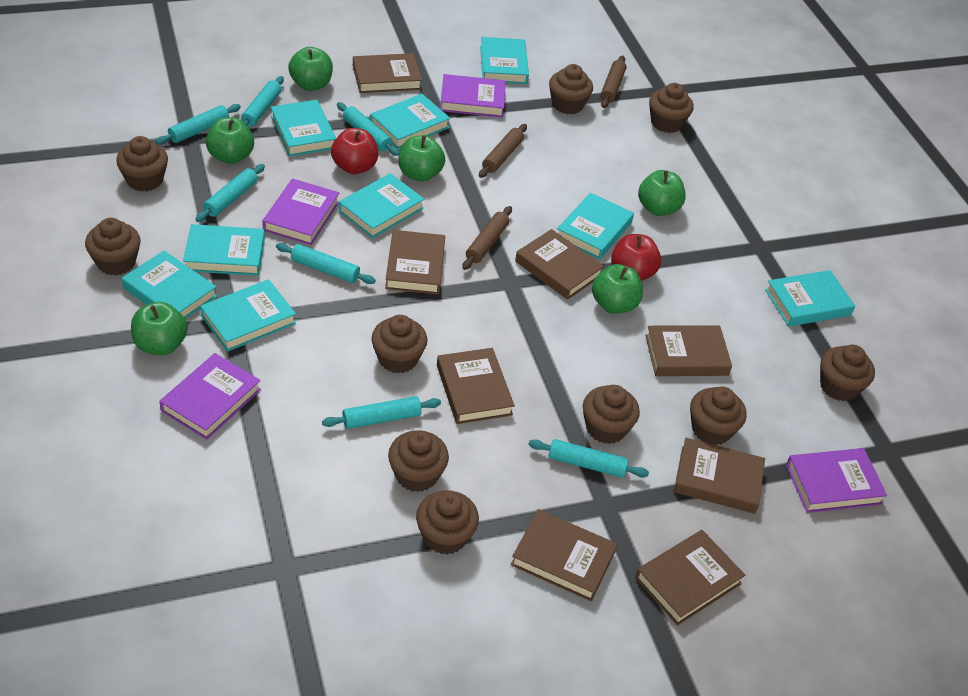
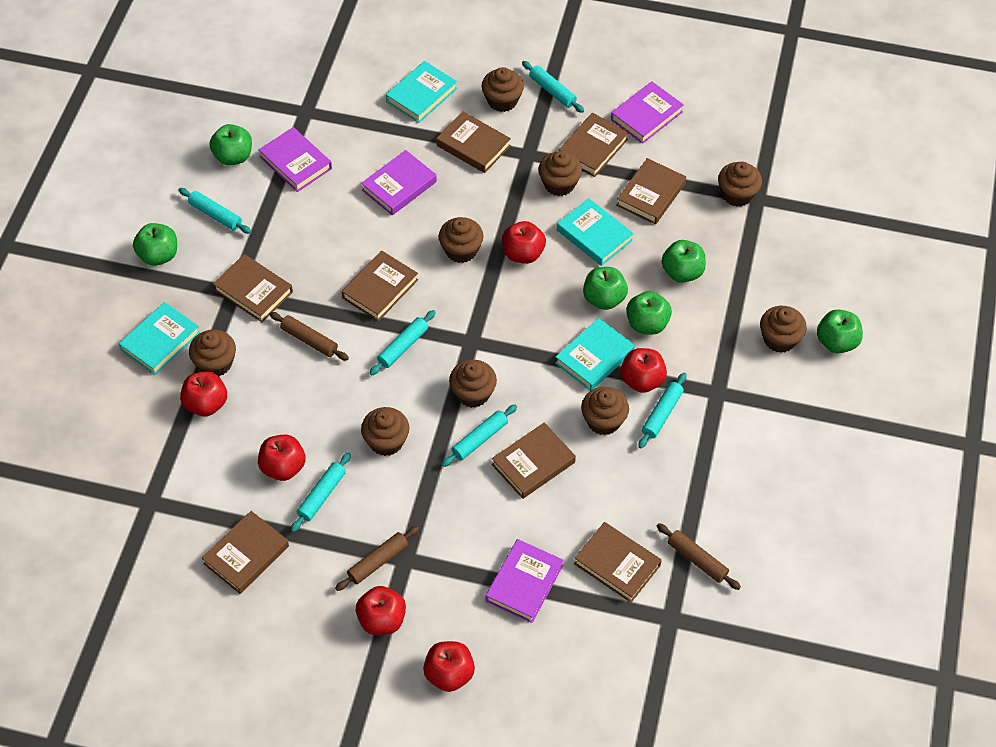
brown cupcake: [85,218,141,275] [116,136,168,191] [371,315,427,373] [388,430,449,492] [416,490,479,555] [549,64,593,114] [583,385,640,444] [649,83,694,133] [690,386,747,445] [820,345,875,401] = 10 -> [189,330,236,377] [361,407,409,456] [439,217,484,263] [449,360,497,408] [482,67,524,112] [538,151,582,196] [581,387,629,435] [718,162,762,207] [760,306,807,353] = 9
red apple: [331,128,378,174] [611,234,661,281] = 2 -> [180,371,227,416] [258,435,306,481] [356,586,406,635] [423,641,475,692] [502,221,546,264] [620,348,667,393] = 6
turquoise book: [122,250,217,319] [183,224,265,276] [200,279,296,352] [271,100,336,156] [338,173,425,238] [370,94,450,149] [480,37,529,84] [557,193,634,259] [765,270,855,327] = 9 -> [119,302,200,375] [386,61,457,123] [555,318,635,391] [557,198,634,266] = 4
turquoise rolling pin: [155,104,241,145] [195,164,265,222] [241,76,284,127] [276,243,376,284] [322,396,441,429] [337,102,399,156] [528,439,649,478] = 7 -> [179,188,251,234] [291,452,351,532] [369,310,436,376] [442,404,517,467] [522,61,584,113] [638,372,687,449] = 6

